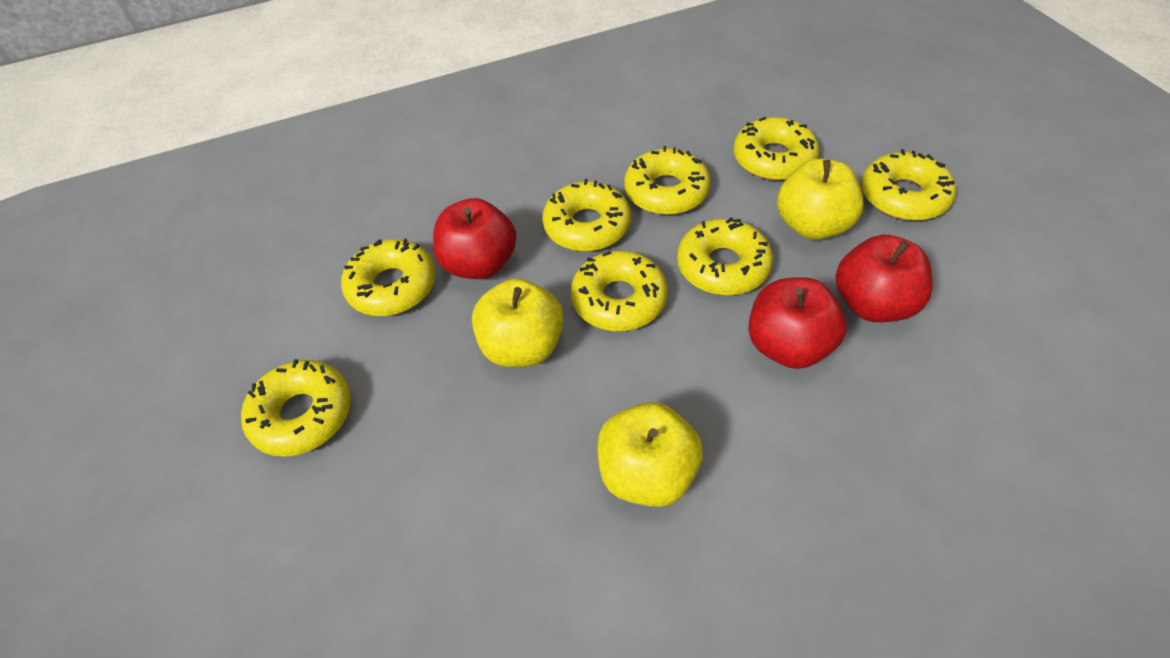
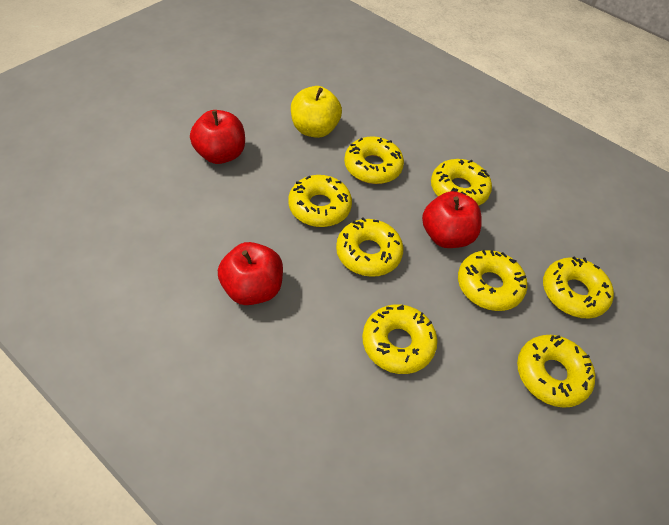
yellow apple: [472,278,564,367] [597,402,703,507] [777,159,864,240] = 3 -> [291,86,342,138] = 1

